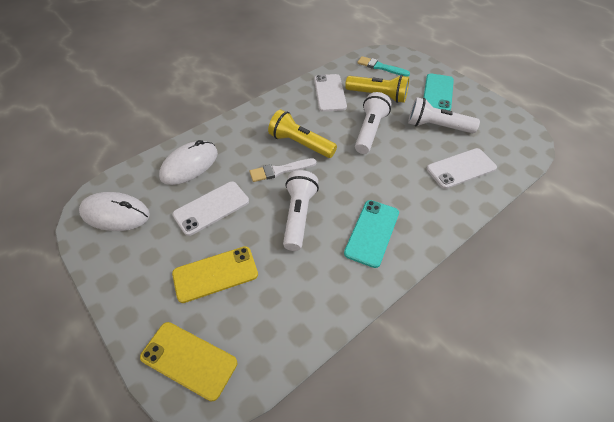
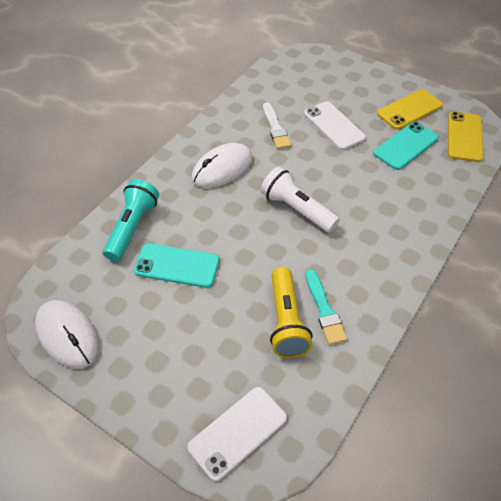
turquoise flashlight: none = 0 -> [103,179,159,261] = 1
white flashlight: [283,170,319,251] [355,92,391,154] [408,97,480,133] = 3 -> [261,167,339,232] = 1
white phone: [172,181,249,236] [314,74,347,112] [427,148,497,189] = 3 -> [187,387,287,482] [304,101,366,150] = 2
yellow flashlight: [268,110,337,158] [345,75,409,103] = 2 -> [270,267,313,358] = 1

